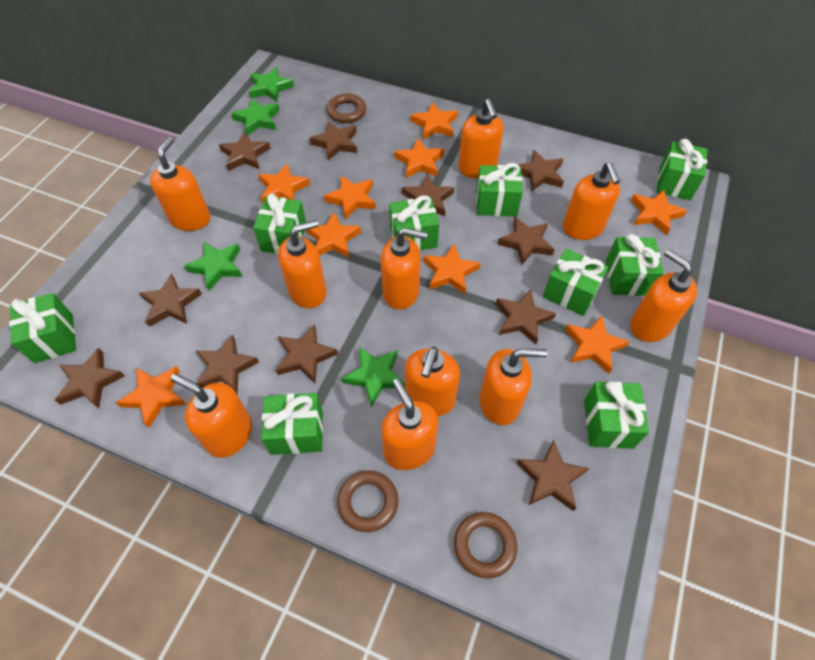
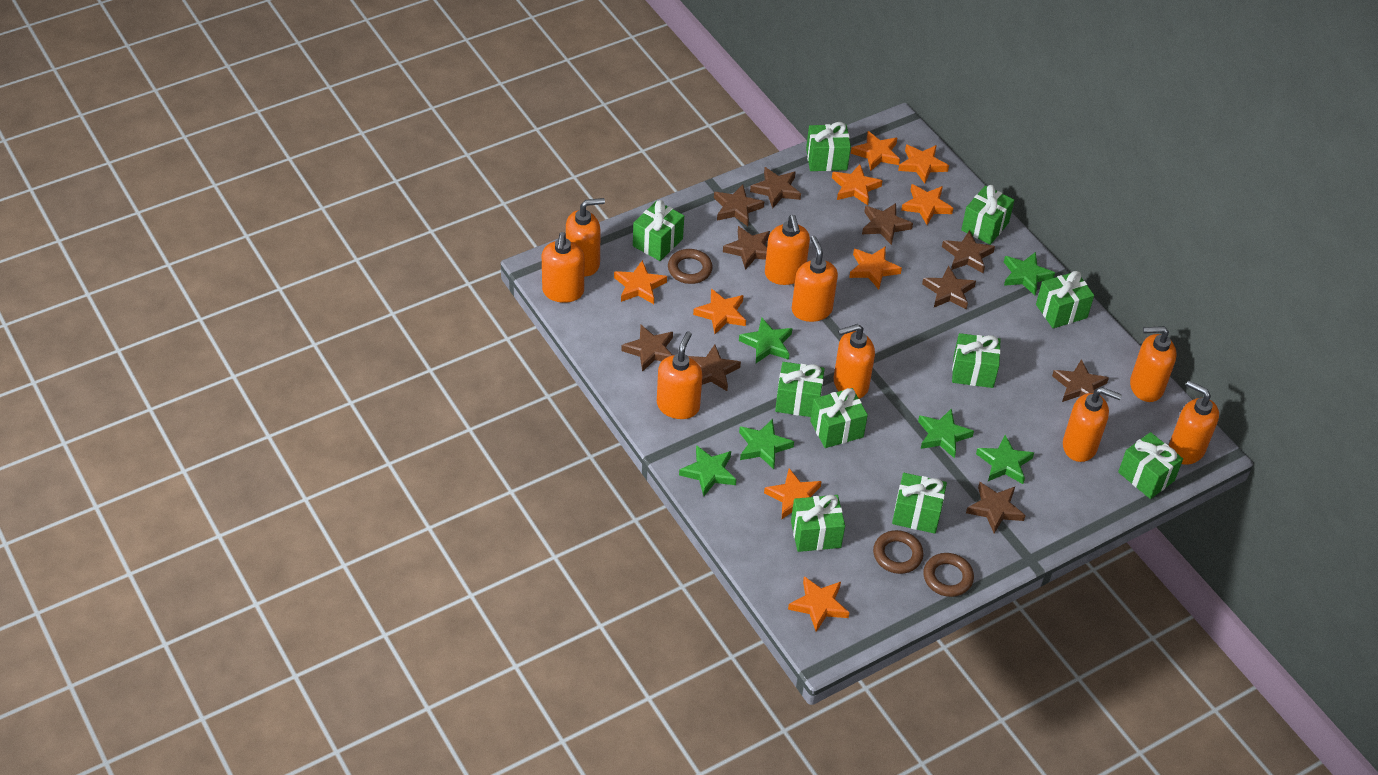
brown star: [55,348,125,409] [139,274,202,327] [195,334,259,393] [219,132,271,171] [276,324,338,383] [309,121,357,161] [402,174,454,217] [496,289,556,344] [498,217,555,265] [517,440,589,511] [518,150,564,192] = 11 -> [621,325,673,372] [688,345,741,391] [714,185,764,226] [723,226,770,270] [750,167,801,209] [862,203,913,245] [922,266,976,310] [942,230,995,273] [966,482,1026,534] [1052,359,1109,402] = 10
green gift: [9,293,76,363] [253,193,306,254] [261,393,323,455] [389,195,439,251] [476,163,523,216] [543,248,608,316] [584,382,649,449] [606,234,664,296] [656,139,708,200] = 9 -> [633,200,684,261] [775,362,825,417] [791,495,845,552] [806,122,851,171] [810,388,868,448] [892,473,947,534] [952,333,1001,388] [961,185,1014,245] [1036,271,1094,328] [1118,432,1183,499] = 10
green star: [184,241,243,291] [231,98,280,135] [249,67,294,102] [341,347,405,407] = 4 -> [679,445,736,496] [739,318,792,363] [739,419,794,469] [918,408,974,459] [976,435,1034,484] [1004,252,1055,296] = 6
orange soap dispenser: [150,137,210,231] [170,373,252,458] [278,220,327,309] [381,228,428,310] [381,379,438,470] [405,347,460,416] [458,99,504,178] [480,348,547,425] [563,162,620,240] [630,249,697,342] = 10 -> [542,232,584,303] [566,198,605,276] [657,332,703,419] [765,215,810,285] [792,236,838,322] [834,324,875,399] [1063,387,1122,462] [1130,326,1177,402] [1169,381,1219,465] = 9

